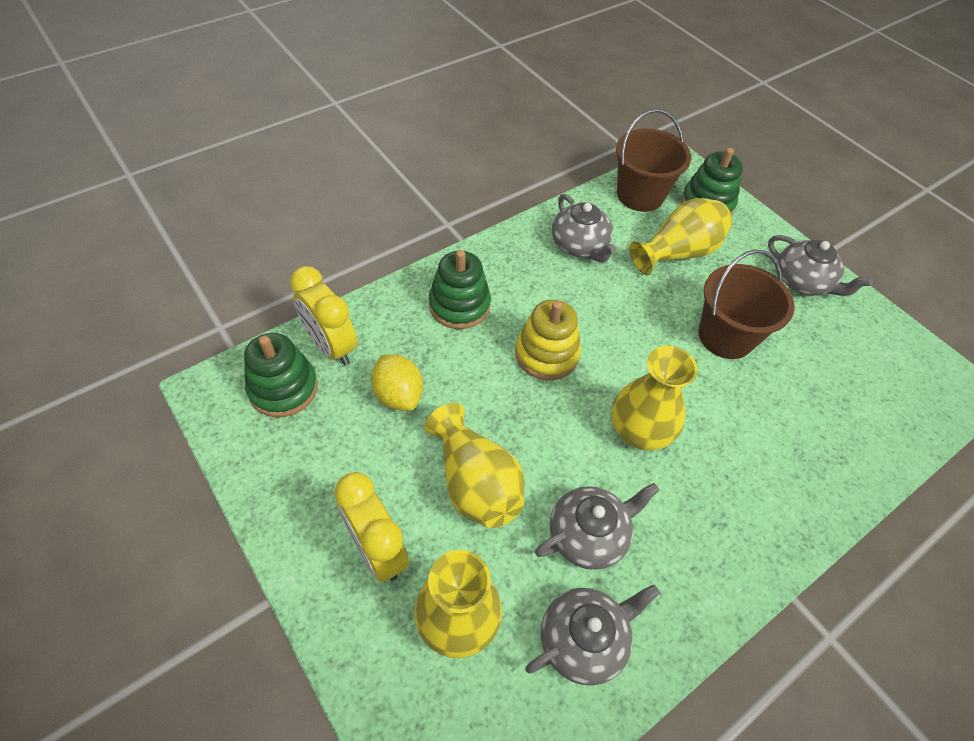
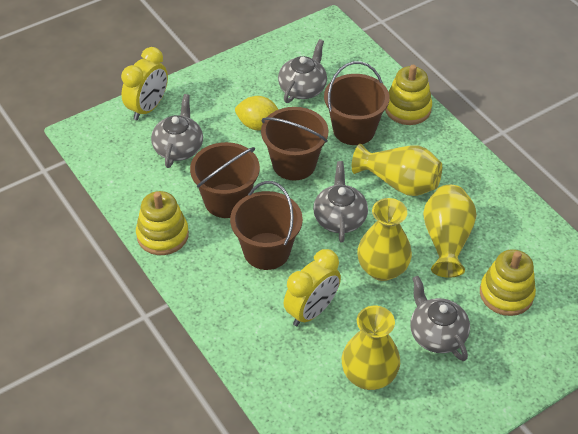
brown bucket: [616,109,691,212] [699,249,795,359] = 2 -> [190,142,260,218] [230,181,303,270] [261,107,329,180] [324,61,389,145] = 4
green stacking toy: [244,333,318,417] [429,250,491,329] [681,148,743,215] = 3 -> none = 0
yellow stacking toy: [515,300,581,380] = 1 -> [136,191,189,255] [385,65,432,125] [480,249,536,316] = 3

